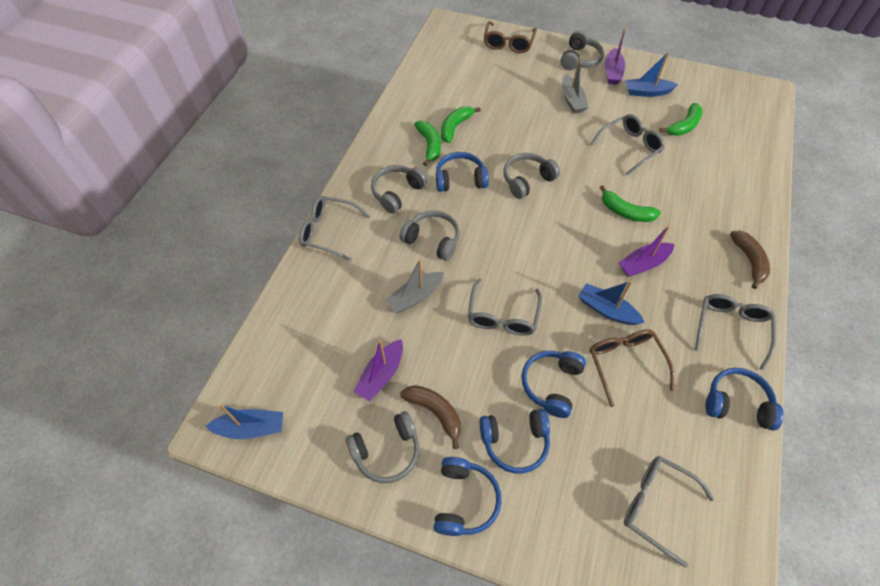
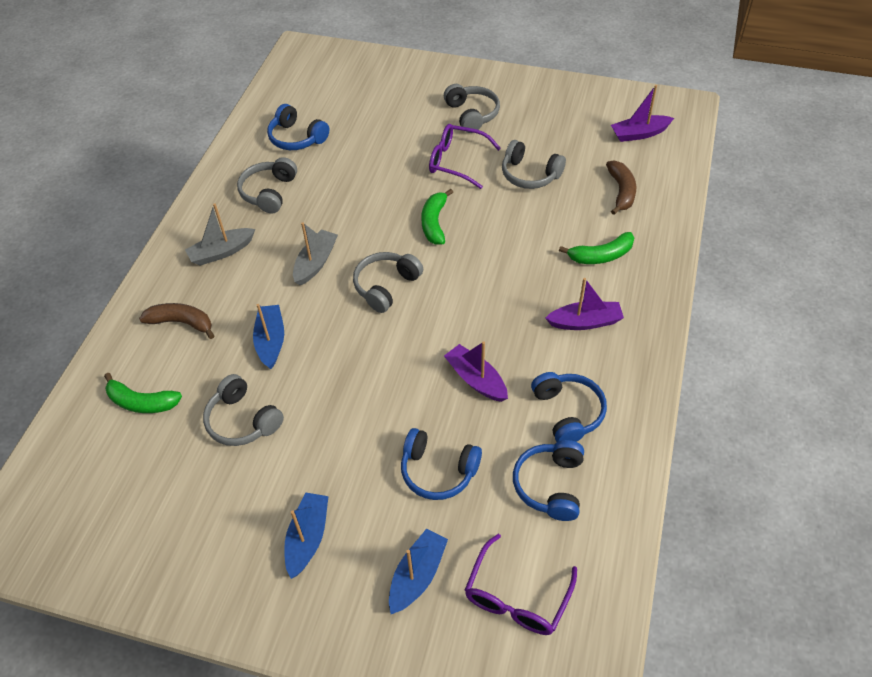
blue headphones: [433,457,501,536] [436,152,489,192] [480,409,550,474] [522,351,586,418] [706,368,784,431] = 5 -> [267,104,329,150] [401,428,482,500] [513,440,584,521] [531,372,607,442] = 4
brown glasses: [484,21,537,53] [589,329,674,407] = 2 -> none = 0
green banana: [414,121,441,166] [441,106,481,143] [600,185,661,222] [659,103,703,136] = 4 -> [104,373,182,413] [421,189,453,245] [559,232,634,264] = 3
grey glasses: [299,196,370,261] [468,278,542,336] [591,114,665,176] [624,456,714,568] [695,294,776,370] = 5 -> none = 0
purple glasses: none = 0 -> [429,124,501,189] [465,534,577,635] = 2

